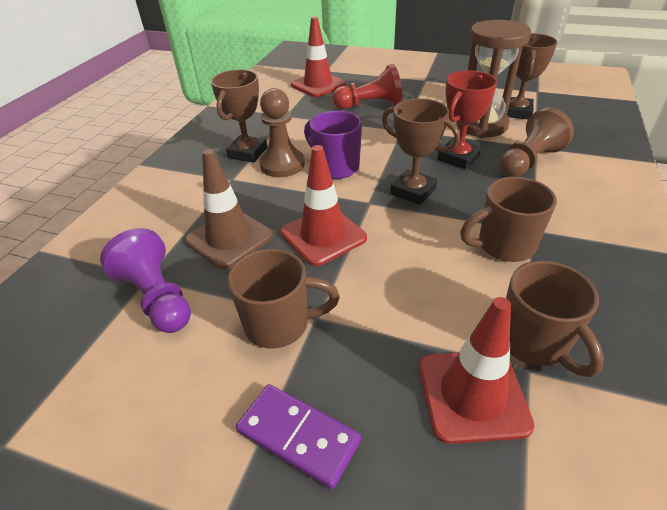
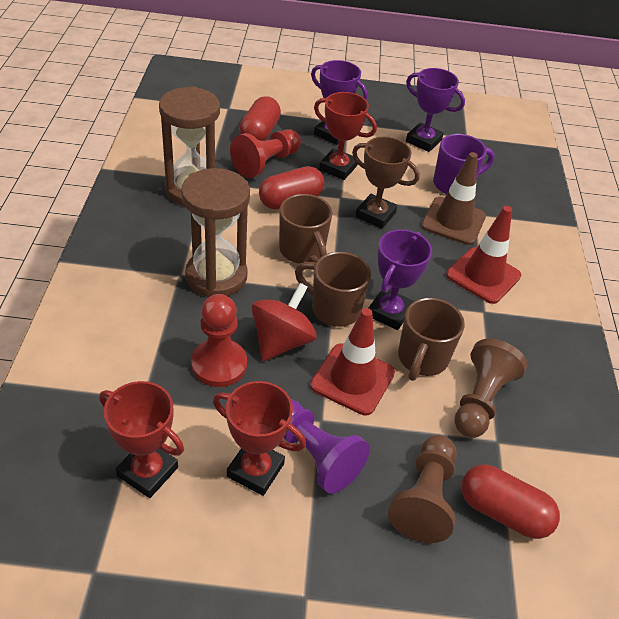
brown hourglass: [456,20,531,138] = 1 -> [159,86,220,206] [181,168,250,298] = 2
brown trophy: [211,69,267,163] [382,99,460,205] [507,33,558,119] = 3 -> [352,137,420,229] = 1
purple domino: [236,384,361,489] = 1 -> none = 0
purple trophy: none = 0 -> [311,60,367,145] [368,229,432,330] [406,68,465,152] = 3
red capsule: none = 0 -> [239,96,281,141] [259,166,325,209] [462,464,560,539] = 3
red pawn: [332,64,402,109] = 1 -> [191,294,247,387] [230,129,301,178] = 2
red spinning top: none = 0 -> [252,283,316,361] = 1
red traffic cone: [280,145,367,266] [291,16,346,97] [419,297,535,444] = 3 -> [310,308,395,416] [446,206,521,304] = 2
red trophy: [438,71,497,169] = 1 -> [99,381,184,498] [213,381,306,496] [314,92,377,180] = 3

